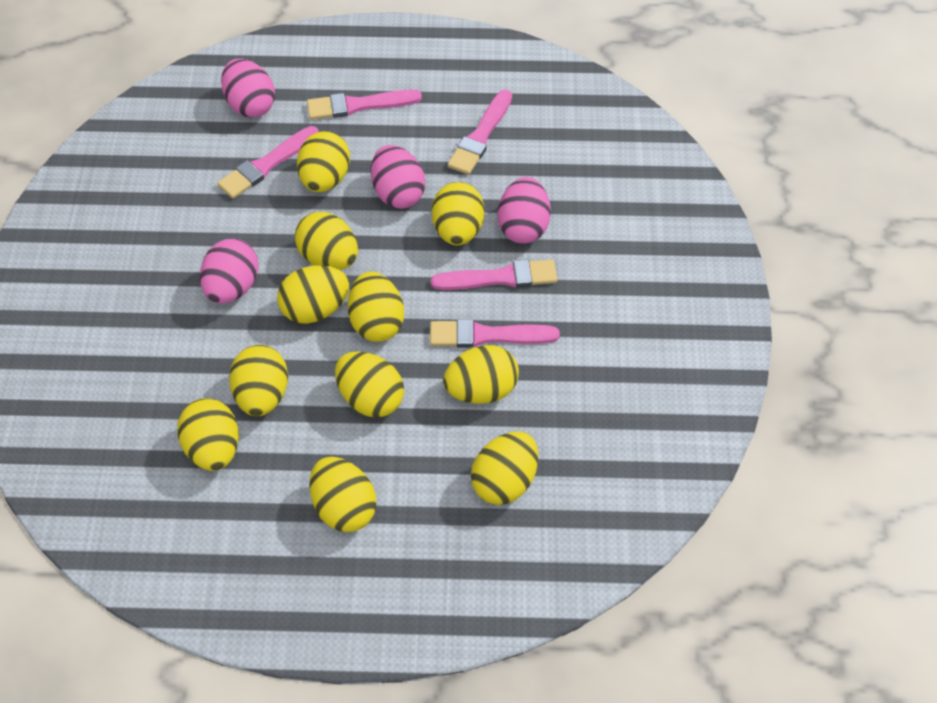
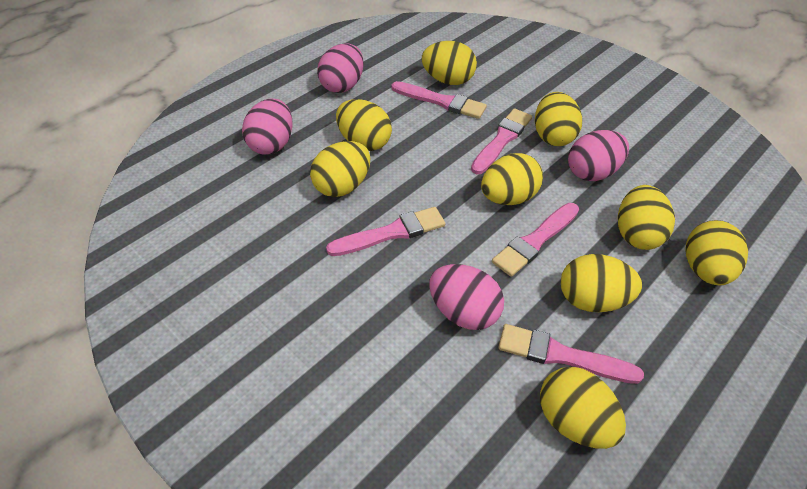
yellow egg: [177,398,239,471] [229,345,288,416] [277,265,350,324] [295,212,358,270] [297,131,350,192] [309,457,376,532] [335,351,404,417] [348,272,404,342] [432,182,484,245] [443,345,519,404] [471,431,538,505] = 11 -> [310,141,370,197] [336,99,392,151] [422,41,477,85] [481,153,543,205] [535,92,582,146] [540,367,626,449] [561,254,642,312] [618,185,675,250] [685,220,748,285] = 9

